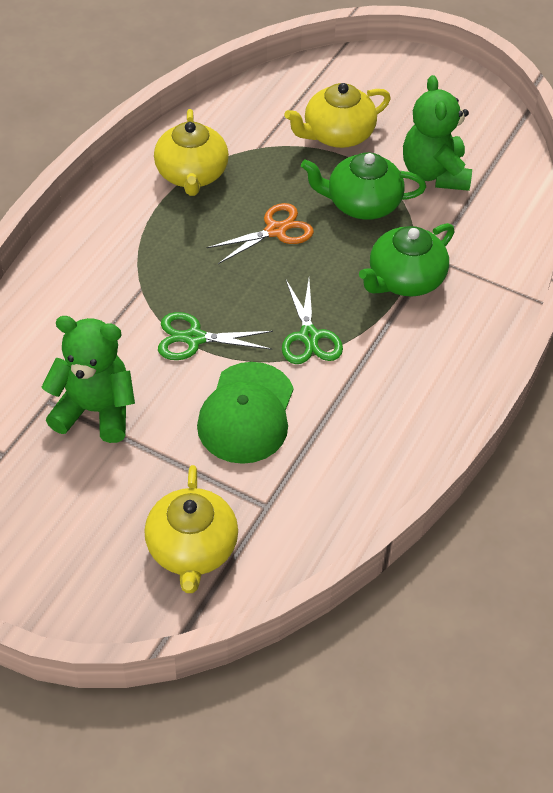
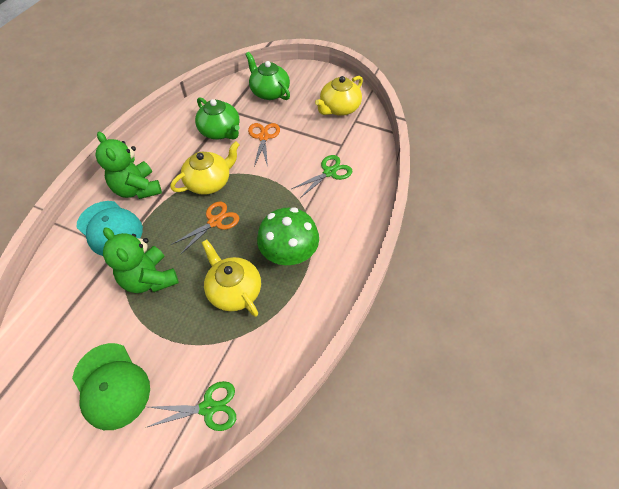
green mushroom: none = 0 -> [257,207,319,265] = 1
orange scissors: [207,203,314,264] = 1 -> [171,202,239,255] [248,123,280,167] = 2
turquoise cap: none = 0 -> [76,201,143,256] = 1

